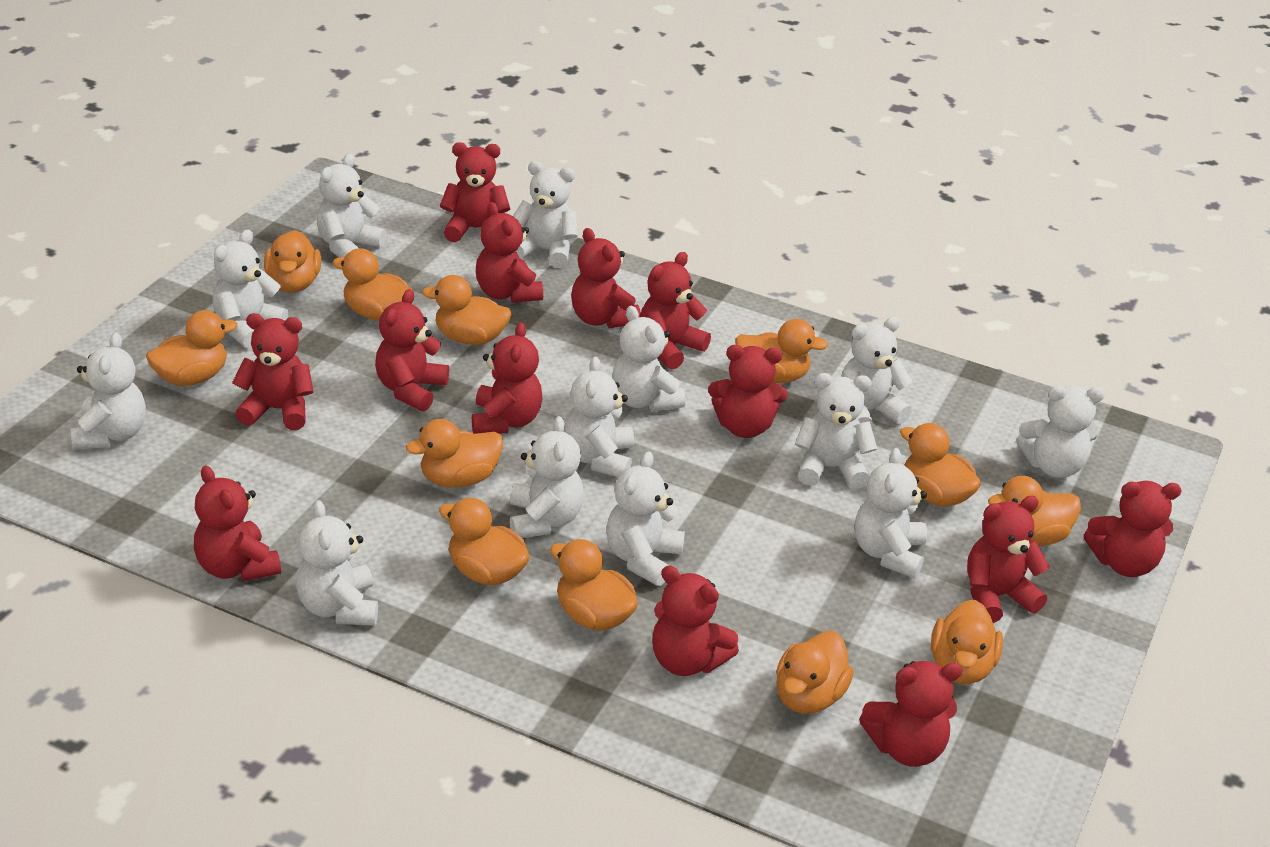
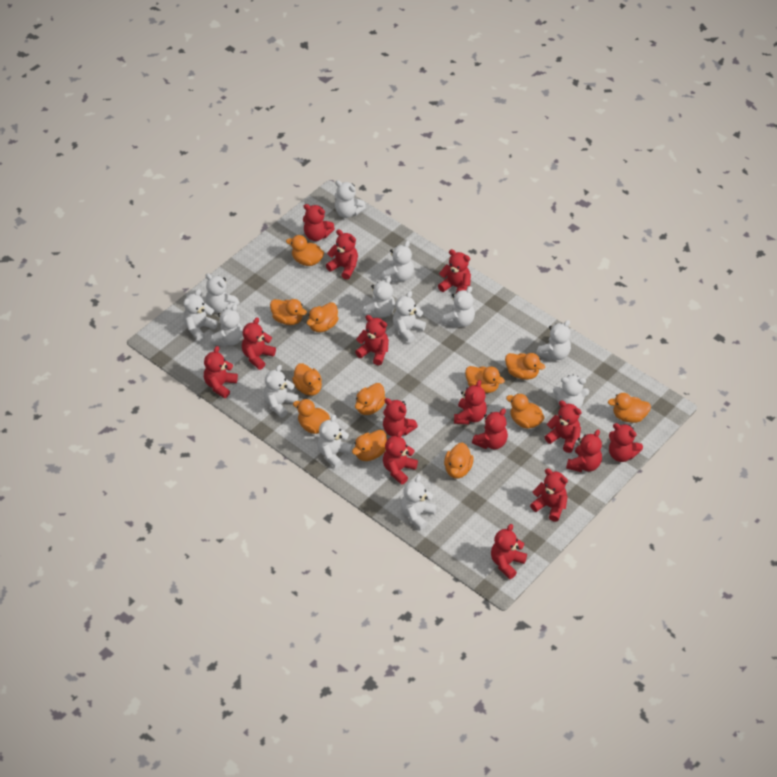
red teddy bear: [194,465,281,581] [232,313,313,430] [375,289,449,411] [440,142,510,242] [472,322,542,434] [476,202,543,303] [571,228,641,328] [640,252,711,369] [652,566,739,676] [708,345,788,438] [859,661,963,767] [967,496,1050,623] [1084,481,1182,577] = 13 -> [204,346,238,398] [242,318,276,370] [303,204,335,241] [326,230,358,280] [355,315,389,365] [383,398,418,437] [383,430,418,485] [438,249,471,293] [454,380,487,424] [472,409,508,449] [491,524,527,579] [530,469,568,522] [545,401,581,453] [566,430,602,472] [609,423,643,462] = 15

